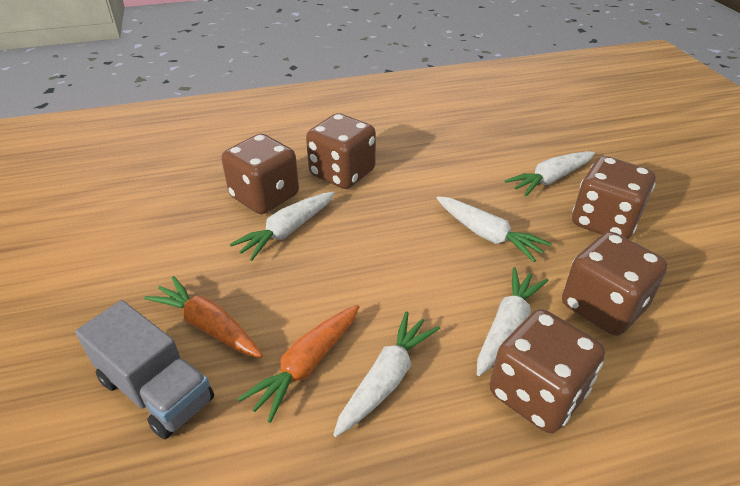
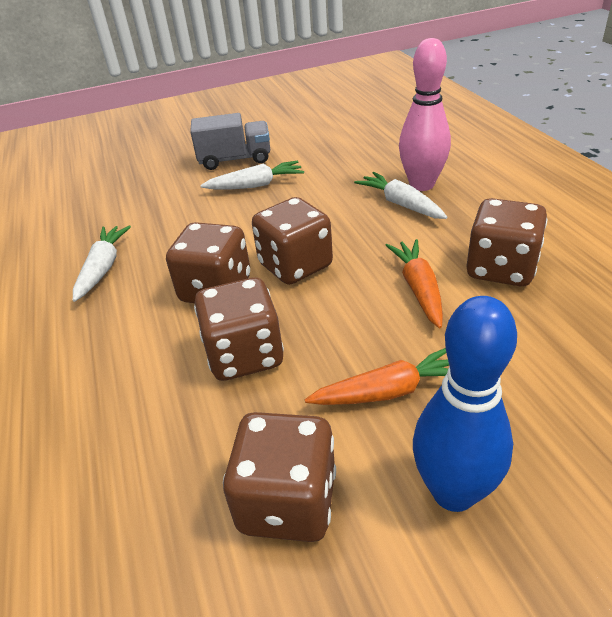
blue bowling pin: none = 0 -> [413,296,517,512] = 1
pink bowling pin: none = 0 -> [399,38,451,191] = 1
white carrot: [230,192,335,261] [333,311,440,437] [437,196,552,262] [477,267,549,376] [505,151,595,196] = 5 -> [73,225,131,302] [200,161,304,189] [354,172,447,219] = 3

